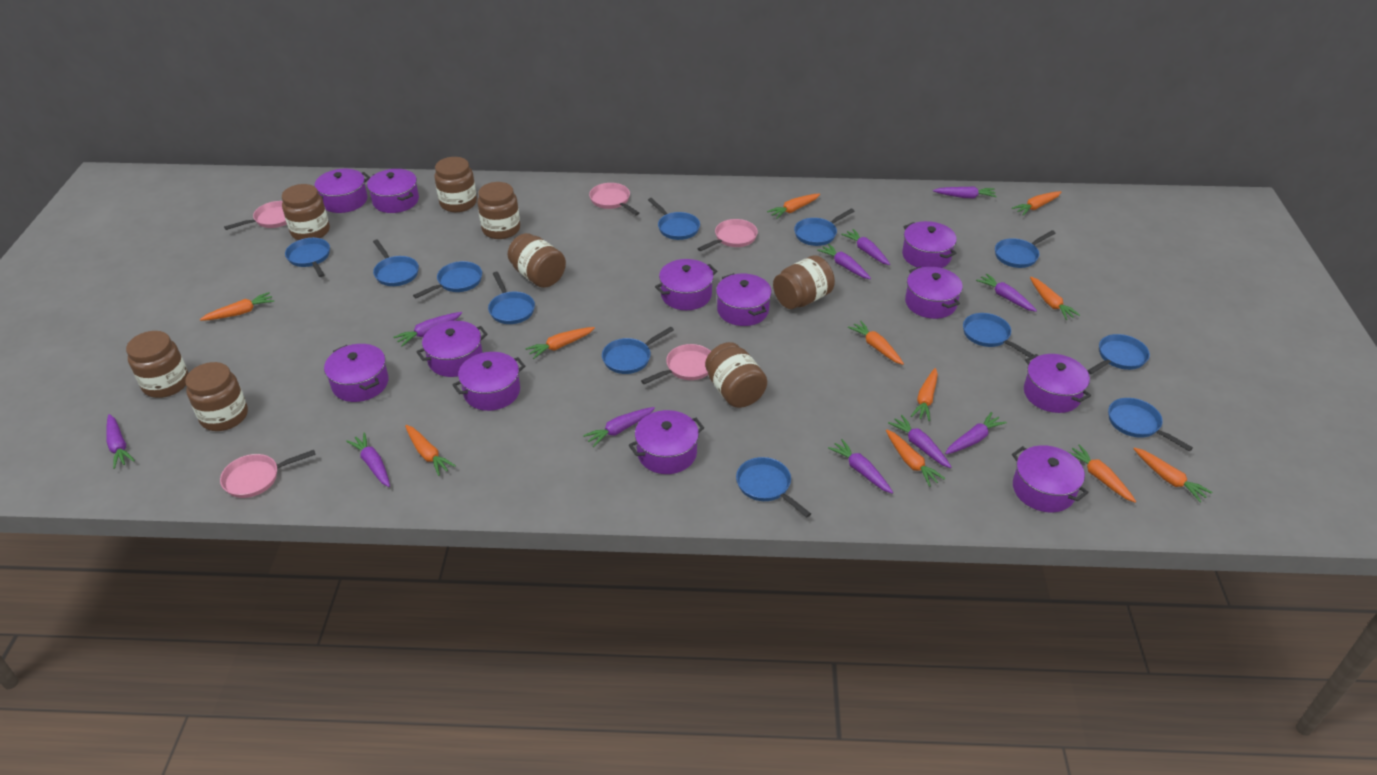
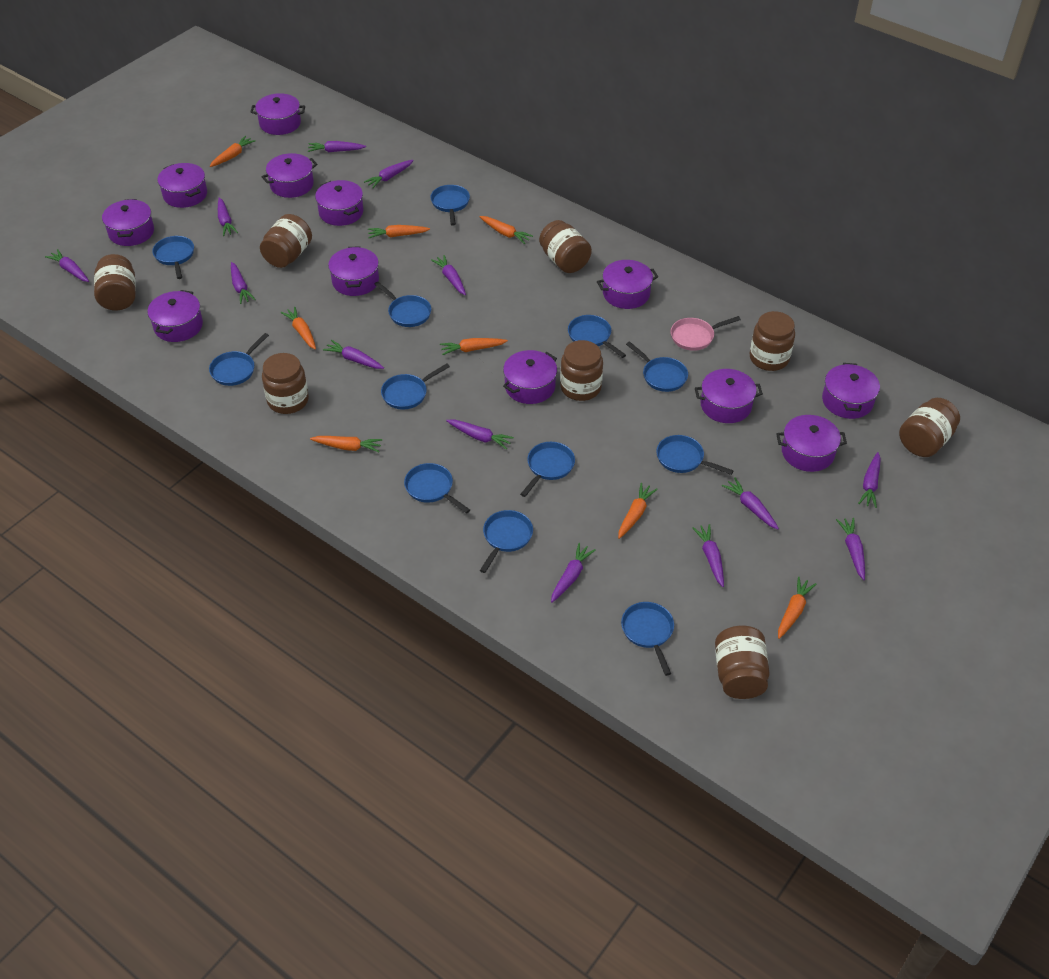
orange carrot: [200,292,274,321] [405,425,456,476] [525,327,595,359] [767,194,820,219] [848,321,904,365] [886,430,945,487] [911,368,938,421] [1012,191,1061,215] [1030,277,1080,320] [1068,444,1136,503] [1133,447,1212,503] = 11 -> [210,136,256,167] [281,307,316,350] [310,436,382,452] [368,225,430,238] [440,338,508,355] [480,216,533,244] [618,483,658,539] [778,577,816,639] = 8
pink pan: [220,450,316,498] [224,201,287,230] [589,183,639,215] [641,344,711,384] [697,219,758,251] = 5 -> [671,316,741,351] = 1
purple carrot: [106,414,135,469] [346,433,390,487] [393,312,462,346] [583,407,655,447] [817,244,871,279] [828,439,893,494] [841,229,890,265] [888,415,952,468] [933,186,997,198] [945,412,1007,454] [976,274,1037,312] = 11 -> [45,249,89,282] [218,198,238,236] [231,262,256,304] [308,141,366,152] [323,340,384,369] [364,160,414,188] [431,255,466,295] [446,419,514,449] [551,543,595,602] [692,524,724,587] [722,477,779,530] [836,518,865,580] [858,452,881,508] = 13

